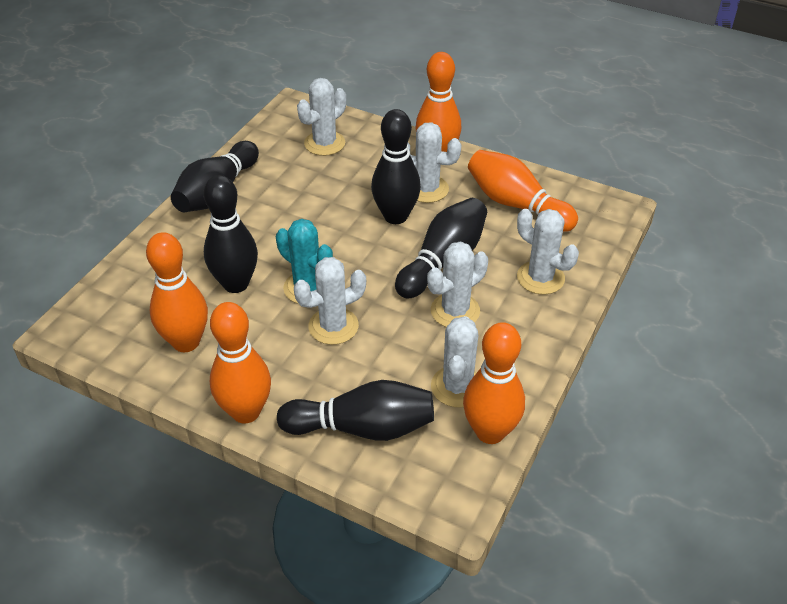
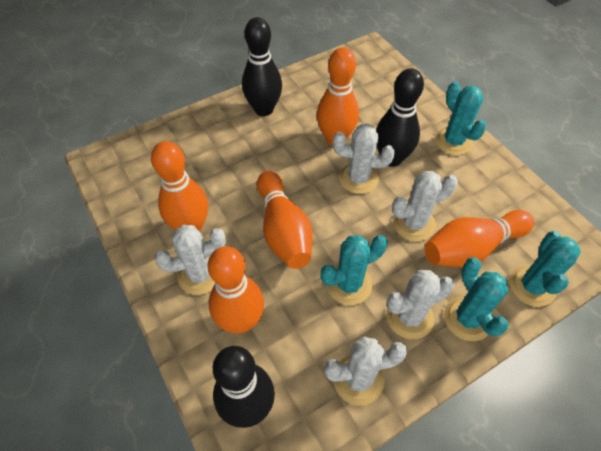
black bowling pin: [171,141,259,212] [204,175,258,293] [277,380,434,441] [371,109,421,224] [395,198,487,299] = 5 -> [213,346,275,428] [242,17,282,116] [376,68,424,167] = 3
turquoise cactus: [276,219,333,304] = 1 -> [321,235,388,305] [435,82,487,155] [444,257,509,341] [509,231,581,307] = 4
white cactus: [294,257,366,345] [297,78,346,156] [407,122,461,203] [427,241,488,327] [431,316,478,407] [517,209,579,295] = 6 -> [155,225,226,295] [324,337,408,406] [333,124,395,194] [386,270,455,339] [392,171,458,241] = 5

